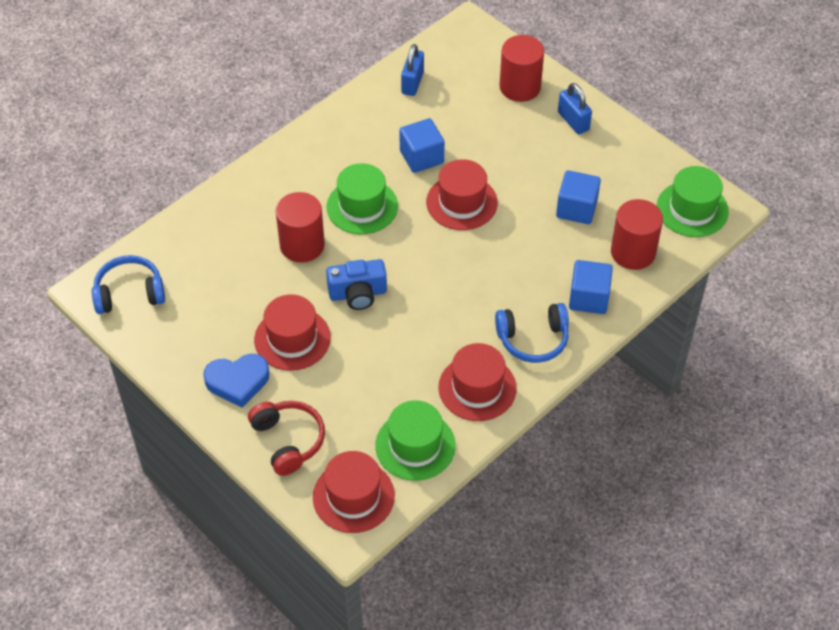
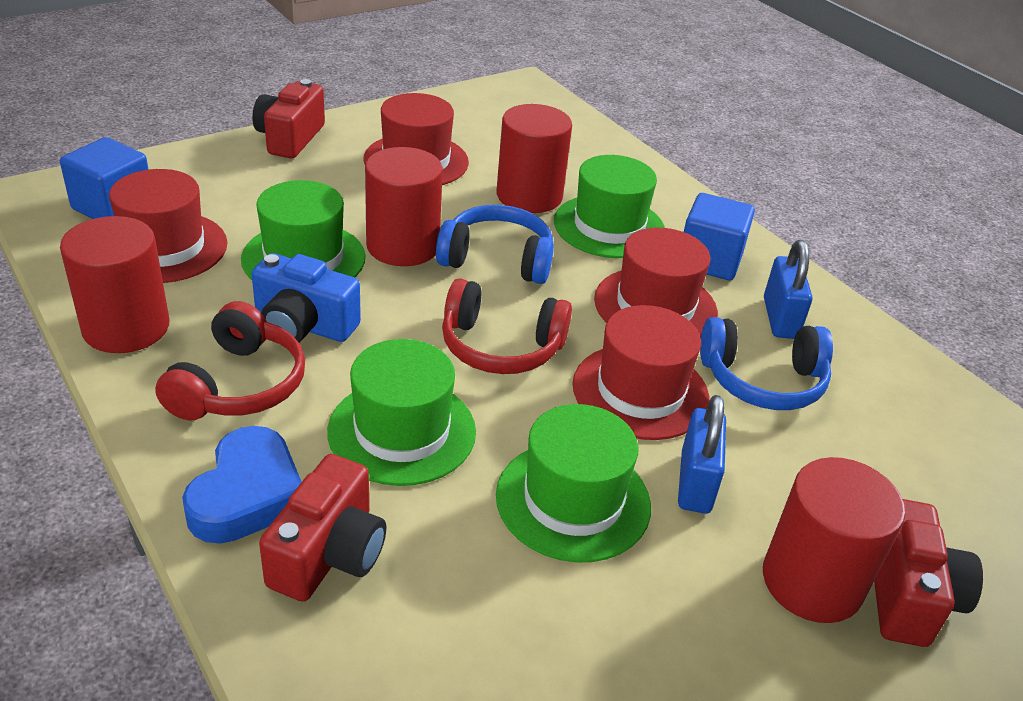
blue cube: [399,118,445,173] [556,170,601,224] [569,260,613,314] = 3 -> [60,137,149,219] [684,193,755,280] = 2
green hat: [327,163,398,234] [375,400,456,481] [657,166,729,237] = 3 -> [241,180,366,280] [327,339,476,486] [496,404,651,562] [554,155,665,258] = 4
red camera: none = 0 -> [252,79,325,158] [259,454,386,602] [874,499,983,647] = 3
red cylinder: [276,192,325,263] [500,35,544,102] [611,199,663,270] = 3 -> [60,216,170,353] [365,147,443,266] [497,104,572,213] [763,457,905,623] = 4
red headphones: [248,401,325,476] = 1 -> [155,301,305,421] [442,278,572,374] = 2

